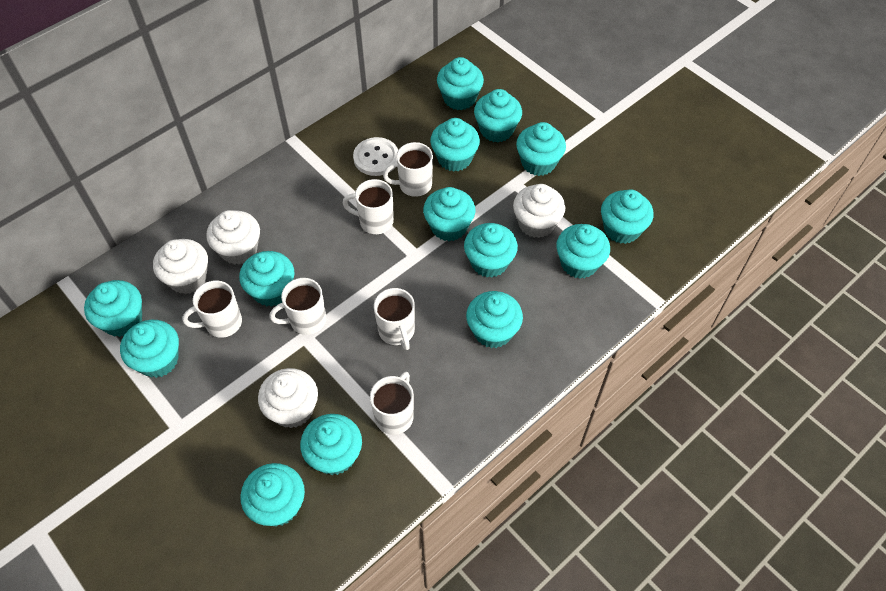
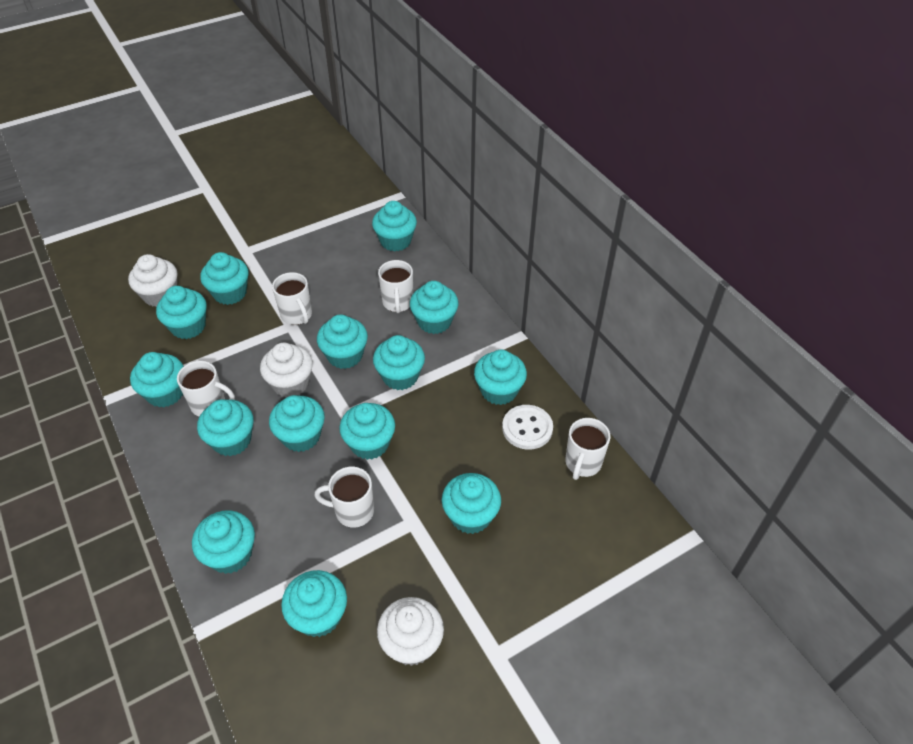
white cupcake: [153,239,208,294] [206,210,260,265] [258,368,318,428] [513,184,565,238] = 4 -> [128,254,177,307] [260,343,313,398] [377,597,444,666] = 3
white mug: [182,280,242,338] [269,278,326,335] [342,179,394,234] [370,372,414,435] [374,288,415,350] [383,142,433,197] = 6 -> [177,361,235,417] [272,272,312,325] [314,467,374,528] [378,260,413,313] [565,418,610,480] = 5

